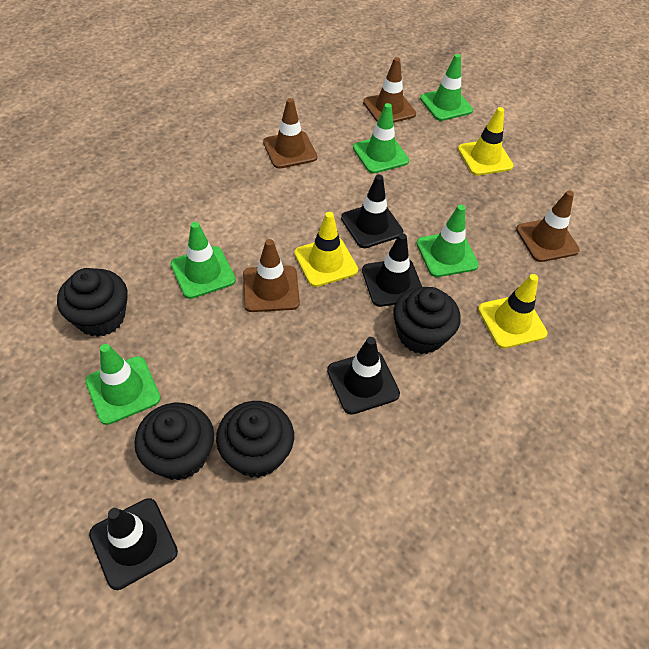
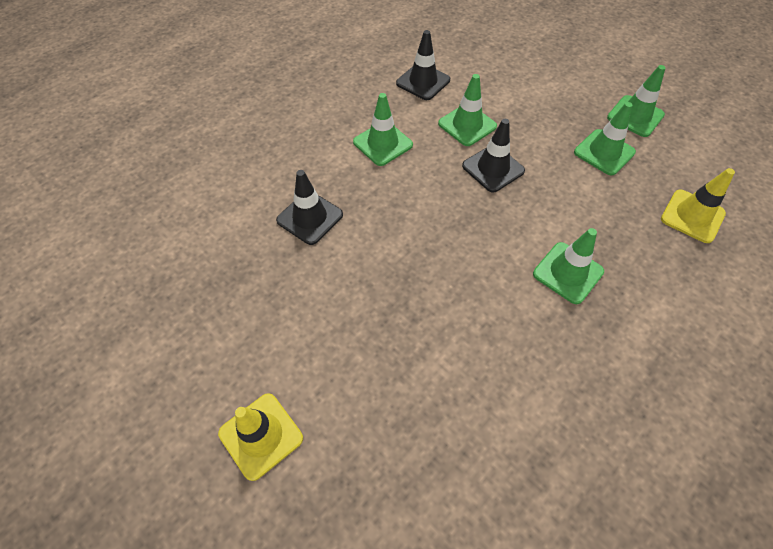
black cupcake: [57,268,128,337] [134,403,214,481] [216,401,294,478] [393,287,461,354] = 4 -> none = 0
black traffic cone: [89,498,178,590] [327,337,400,415] [341,175,403,248] [362,233,422,307] = 4 -> [276,170,343,245] [396,30,450,100] [462,119,525,192] = 3
brown traffic cone: [243,239,300,312] [263,98,317,169] [363,57,416,123] [516,190,580,262] = 4 -> none = 0
yellow traffic cone: [294,212,358,287] [458,107,514,176] [478,274,548,349] = 3 -> [218,393,303,481] [661,168,735,243] = 2

